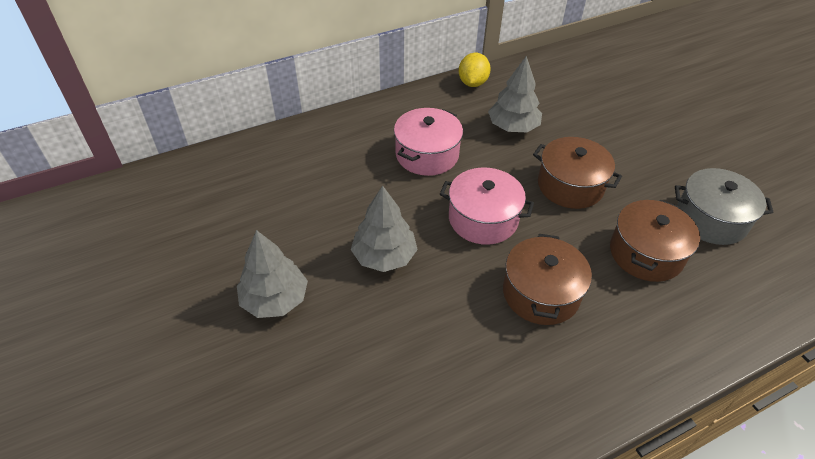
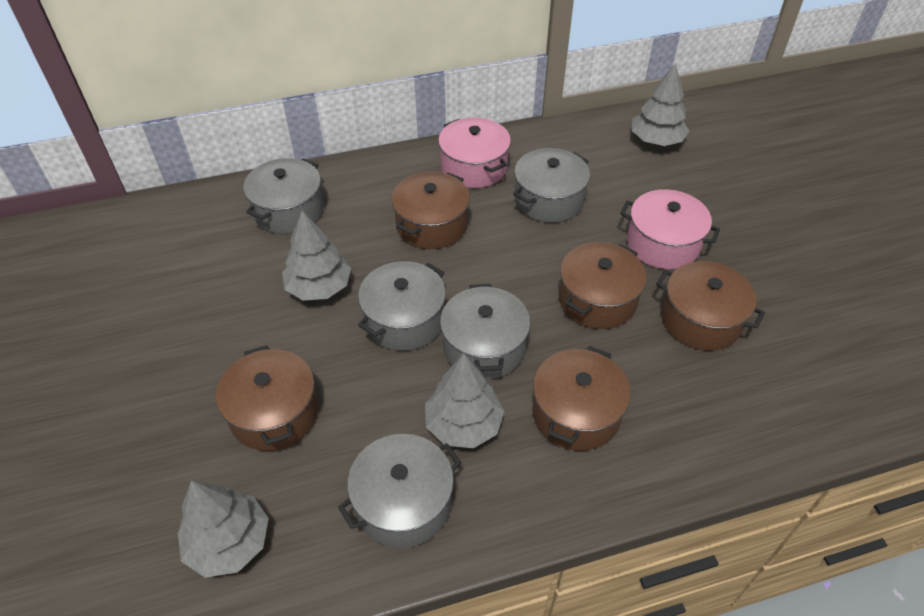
brown pot: [503,234,592,325] [533,137,622,209] [610,199,700,282] = 3 -> [216,345,318,451] [392,172,470,249] [532,346,631,451] [559,242,646,329] [656,261,765,351] = 5
grey pot: [675,168,773,245] = 1 -> [244,158,324,234] [338,434,462,548] [358,261,446,351] [440,284,530,380] [513,148,590,223] = 5
grey tree: [237,230,308,318] [351,186,418,272] [488,56,542,132] = 3 -> [178,481,269,578] [282,211,351,301] [425,353,504,448] [632,63,689,146] = 4
yellow lemon: [459,53,491,87] = 1 -> none = 0

